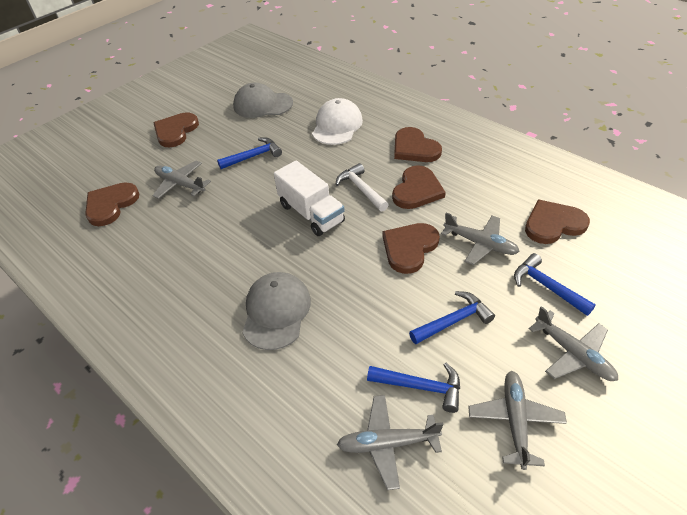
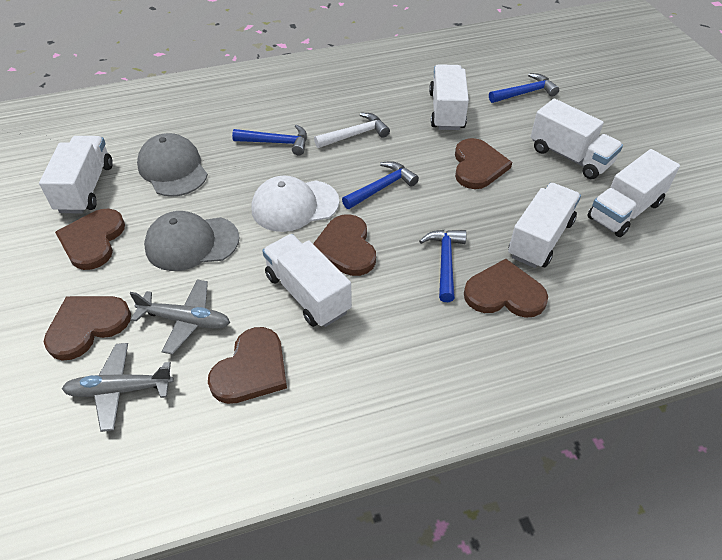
grey plane: [152,161,211,199] [337,395,444,490] [441,213,520,265] [468,371,567,470] [529,306,618,381] = 5 -> [62,343,174,432] [130,279,230,355] = 2
white truck: [274,161,345,236] = 1 -> [39,136,113,214] [262,234,352,327] [429,64,469,130] [508,183,581,268] [531,99,623,179] [587,149,680,237] = 6

